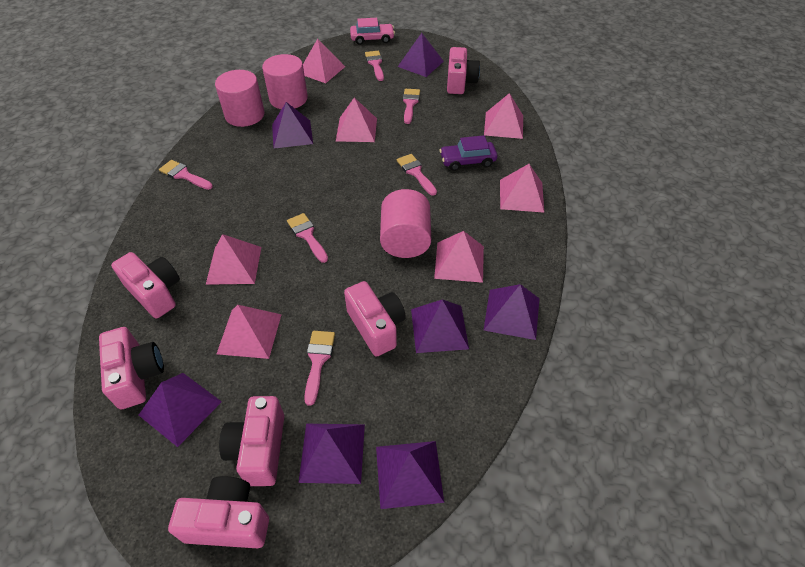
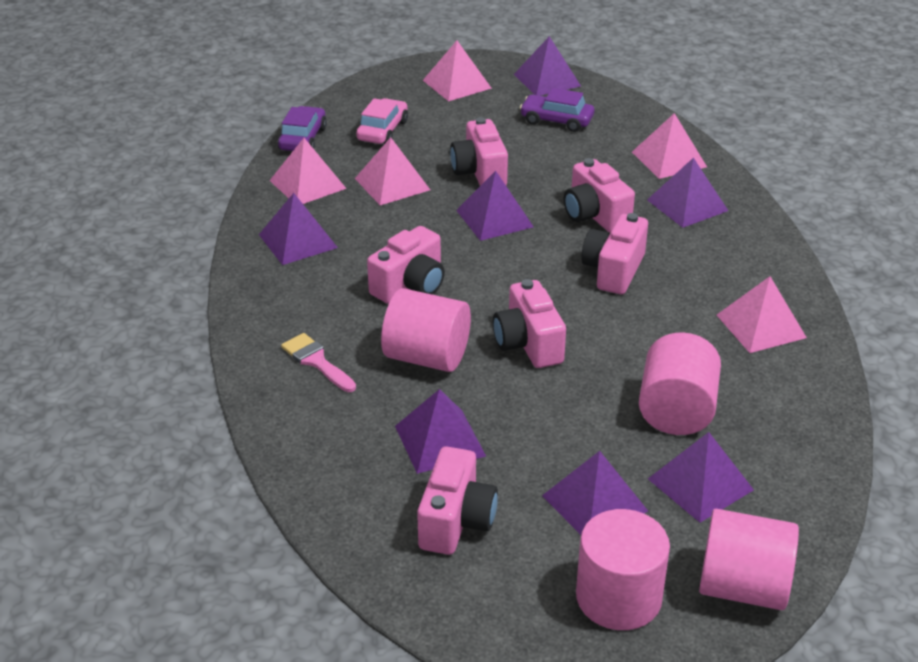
pink brush: [159,160,213,190] [287,213,328,263] [304,331,335,406] [365,51,384,81] [397,154,437,196] [403,89,420,124] = 6 -> [281,333,356,392] = 1
pink cylinder: [215,70,264,127] [262,54,308,109] [380,189,431,258] = 3 -> [381,288,471,372] [576,509,670,630] [639,332,721,435] [699,509,799,610] = 4
pink pyramid: [206,234,261,285] [217,305,282,359] [303,39,345,83] [336,98,377,142] [434,231,484,283] [484,93,523,139] [500,164,544,213] = 7 -> [269,138,347,204] [355,137,430,205] [423,41,492,101] [632,113,707,179] [717,276,807,353] = 5
purple car: [440,135,497,171] = 1 -> [278,106,327,151] [520,88,594,132] = 2

